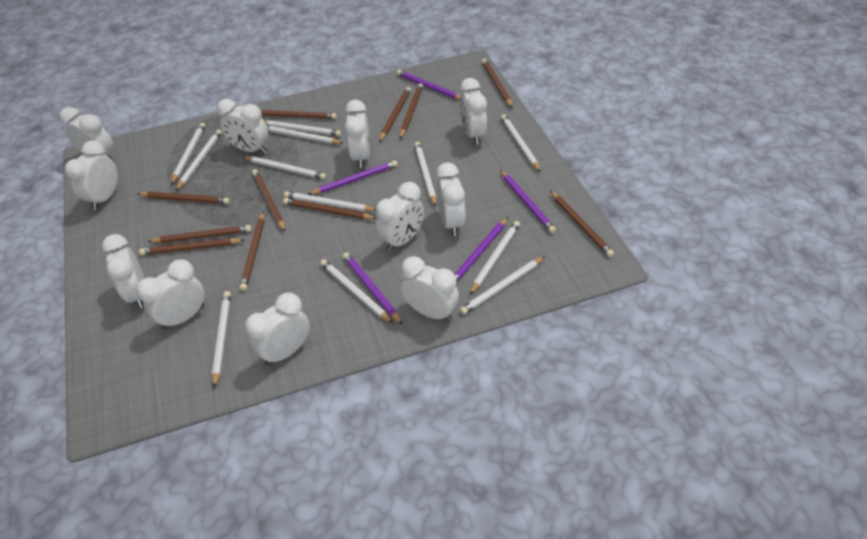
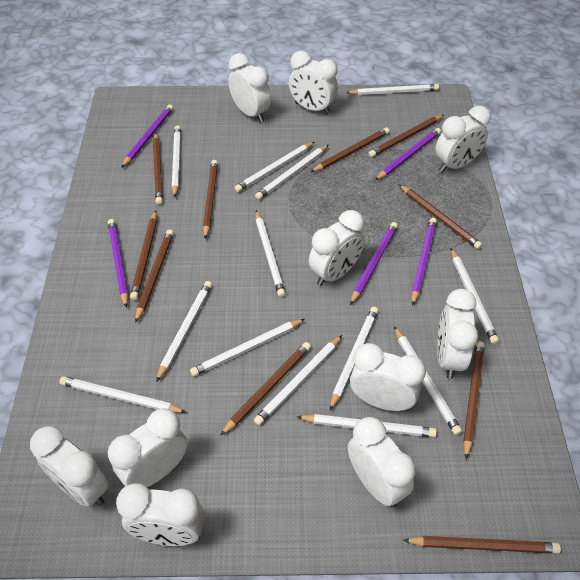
brown pencil: [137,191,230,204] [139,238,244,255] [147,225,252,243] [239,211,264,291] [252,169,285,232] [261,110,337,119] [283,198,377,219] [379,87,411,142] [400,83,423,139] [482,59,513,108] [550,191,614,257] = 11 -> [130,211,157,300] [135,229,174,323] [153,132,163,205] [203,160,218,239] [220,342,311,436] [311,128,390,172] [369,115,443,157] [399,184,482,249] [403,536,561,554] [463,341,485,459] = 10
white clock: [59,107,114,162] [64,140,118,210] [102,234,145,309] [136,259,205,330] [217,99,268,154] [245,293,310,366] [344,100,370,168] [376,182,424,252] [401,256,459,321] [436,163,466,236] [460,78,487,145] = 11 -> [30,426,109,507] [108,408,187,487] [116,483,204,546] [228,53,271,123] [289,51,338,115] [309,210,364,286] [348,417,416,508] [350,343,426,411] [435,106,491,173] [437,289,478,379] = 10
white pencil: [171,123,205,185] [176,129,222,191] [212,291,231,388] [243,156,326,179] [264,120,341,136] [267,125,343,144] [284,191,376,212] [320,259,393,323] [414,142,436,207] [460,257,544,315] [470,221,520,294] [501,114,541,172] = 12 -> [59,376,186,413] [156,281,212,382] [172,125,181,198] [190,319,305,376] [235,142,314,192] [254,335,342,425] [255,145,328,200] [255,210,286,297] [297,414,437,437] [330,307,378,410] [346,84,439,95] [394,326,462,435] [451,248,499,344] = 13

